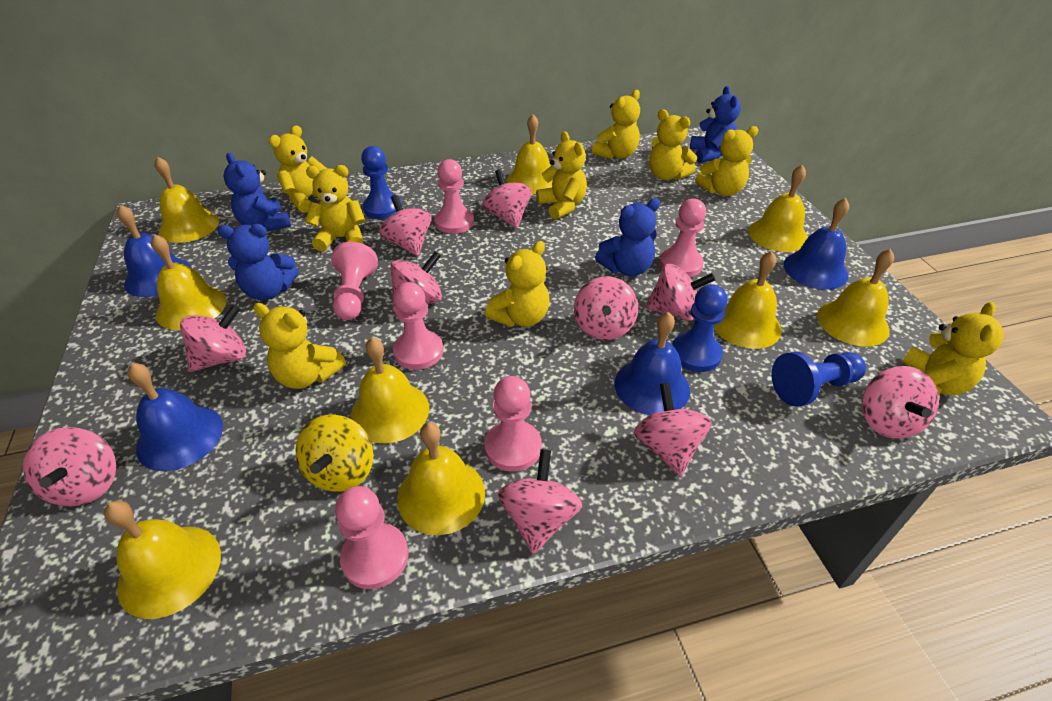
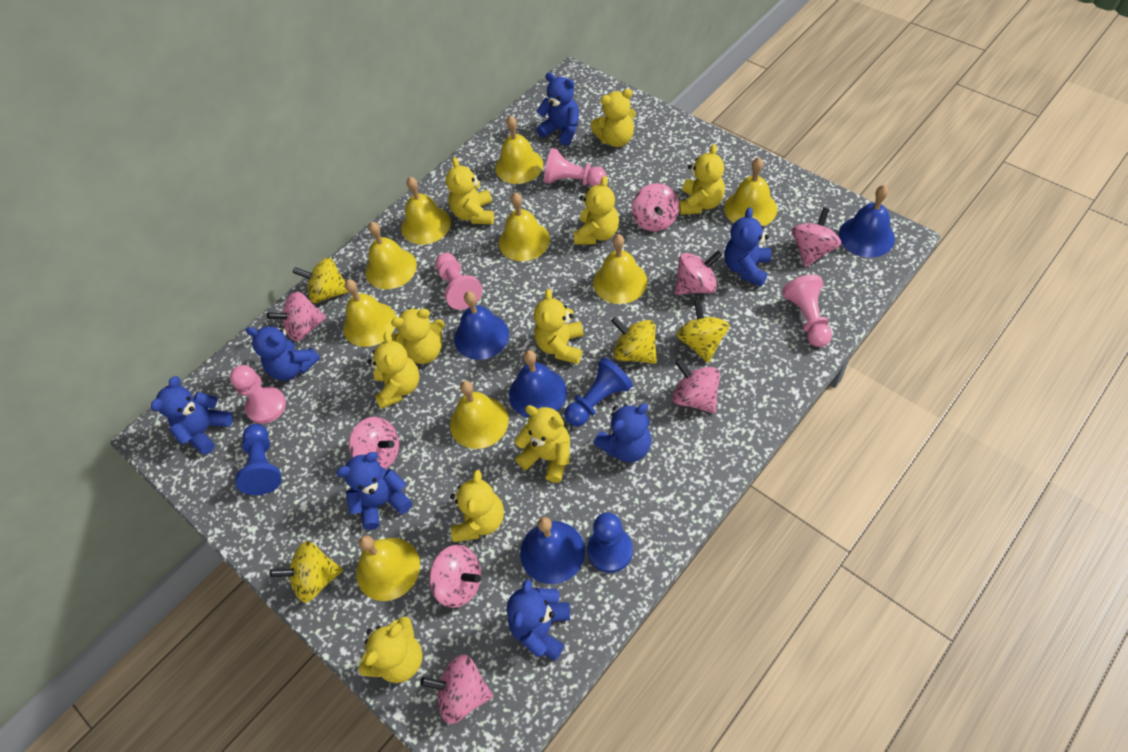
blue teddy bear: [218,224,299,300] [223,153,291,231] [595,198,660,276] [690,86,741,163] = 4 -> [151,376,233,455] [246,325,320,381] [336,452,412,530] [507,579,570,661] [536,72,579,146] [594,403,652,463] [724,207,771,287] = 7
pink pawn: [331,242,378,320] [335,486,408,589] [393,282,443,370] [435,159,474,234] [485,376,542,472] [660,199,706,277] = 6 -> [230,365,286,424] [435,253,483,310] [544,148,607,187] [782,274,832,347] = 4
pink spinning top: [23,427,116,506] [180,305,246,372] [379,195,431,256] [390,251,442,312] [482,169,532,228] [498,449,582,554] [574,276,638,340] [634,383,712,476] [645,264,715,321] [862,366,939,439] = 10 -> [267,291,326,341] [349,417,399,469] [420,654,493,724] [429,545,481,608] [632,183,679,232] [672,358,720,413] [675,251,722,295] [792,208,841,267] = 8
yellow spinning top: [295,415,373,492] = 1 -> [270,541,343,603] [293,257,349,303] [611,316,657,364] [676,299,729,363] = 4
yellow teddy bear: [253,303,346,389] [269,125,327,213] [305,165,365,251] [485,241,549,327] [536,131,587,219] [592,90,640,159] [649,109,697,180] [695,126,758,196] [902,302,1004,395] = 9 -> [359,617,422,683] [368,332,420,409] [391,308,445,364] [446,157,494,224] [450,470,504,542] [514,405,570,483] [534,289,584,364] [574,176,619,245] [591,89,636,147] [679,144,725,215] = 10

